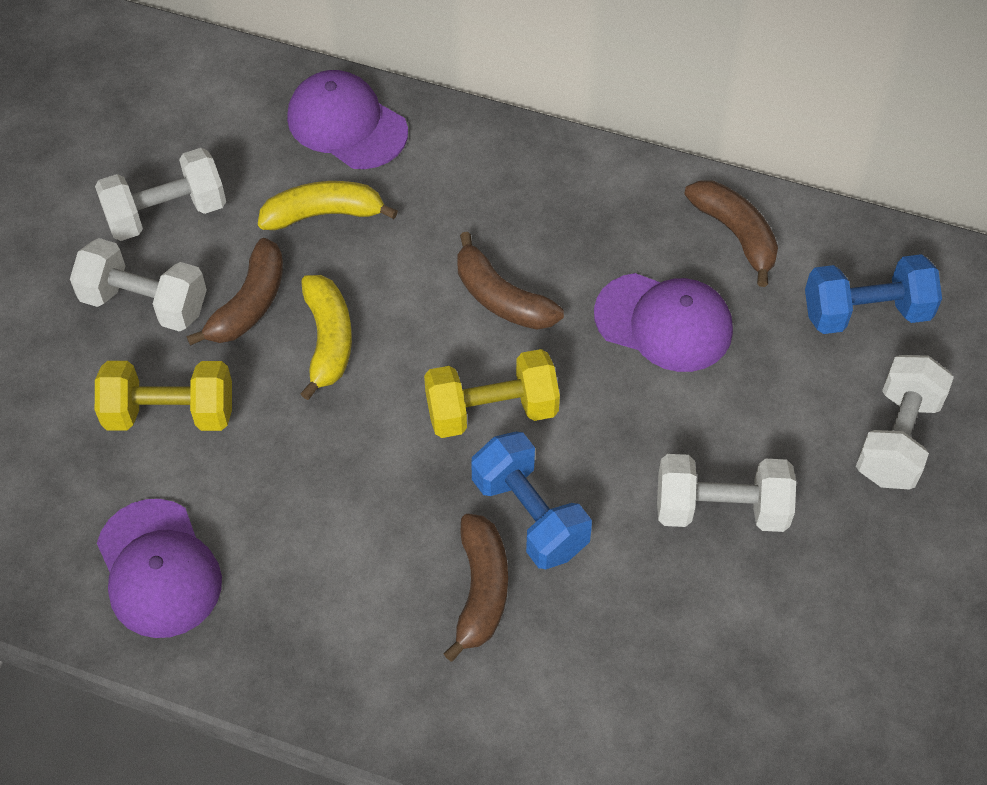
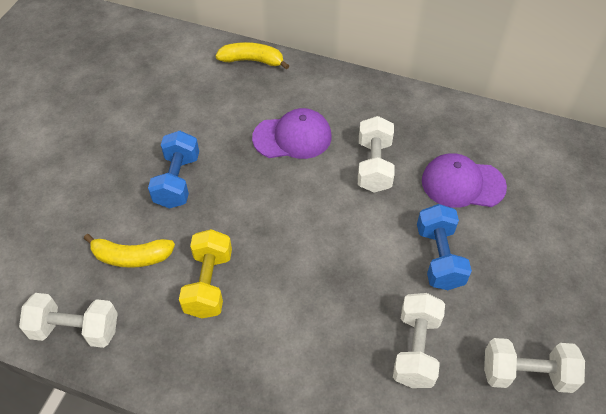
brown banana: [187,238,283,346] [443,514,508,662] [457,232,564,329] [684,180,778,287] = 4 -> none = 0
purple cap: [97,499,222,638] [287,70,408,169] [594,273,733,372] = 3 -> [252,108,332,159] [422,153,507,208] = 2
yellow dumbbell: [95,361,232,431] [424,349,560,438] = 2 -> [179,229,232,318] = 1

